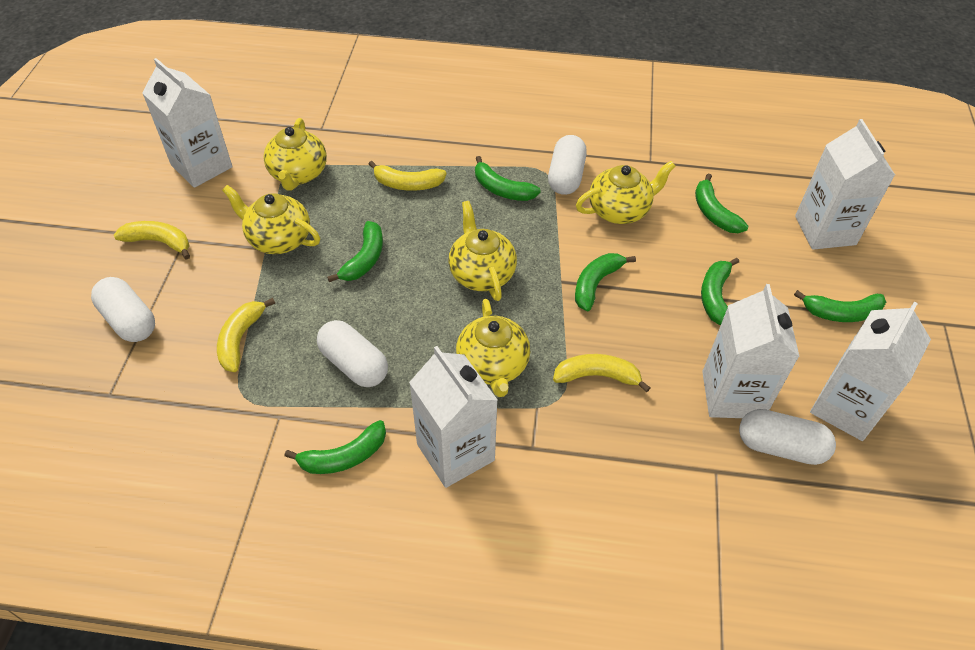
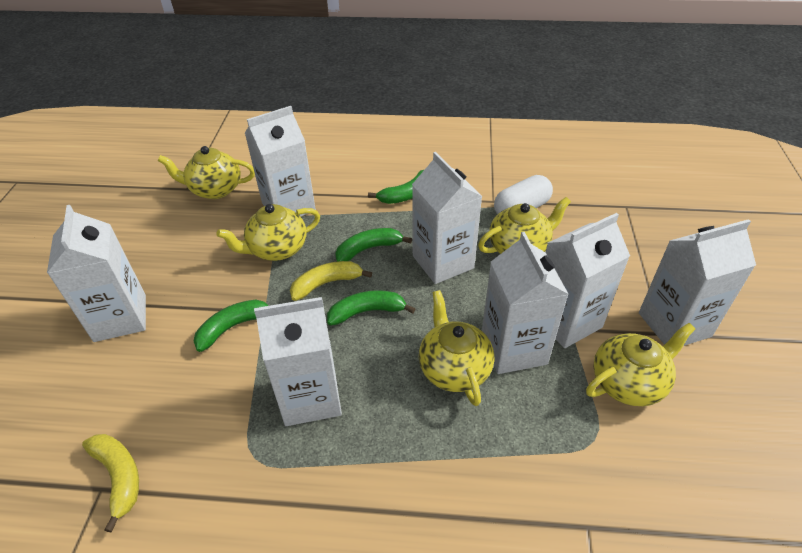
green banana: [285,420,386,474] [327,221,383,282] [475,156,541,201] [575,253,636,312] [695,174,748,233] [701,258,739,325] [794,290,886,322] = 7 -> [194,300,269,352] [327,290,415,326] [335,228,412,262] [368,170,424,204] = 4
white capsule: [91,277,155,342] [317,320,388,387] [548,135,587,195] [739,409,836,465] = 4 -> [494,175,553,214] = 1
white carton: [142,58,233,188] [409,346,498,488] [702,284,800,418] [795,119,895,250] [810,302,931,441] = 5 -> [47,205,146,342] [245,106,316,217] [254,297,342,426] [412,152,482,284] [482,232,569,374] [546,213,630,348] [639,219,756,346] = 7
yellow banana: [113,221,190,260] [217,298,275,372] [369,161,447,191] [553,354,650,392] = 4 -> [82,434,139,533] [290,261,372,301] = 2

